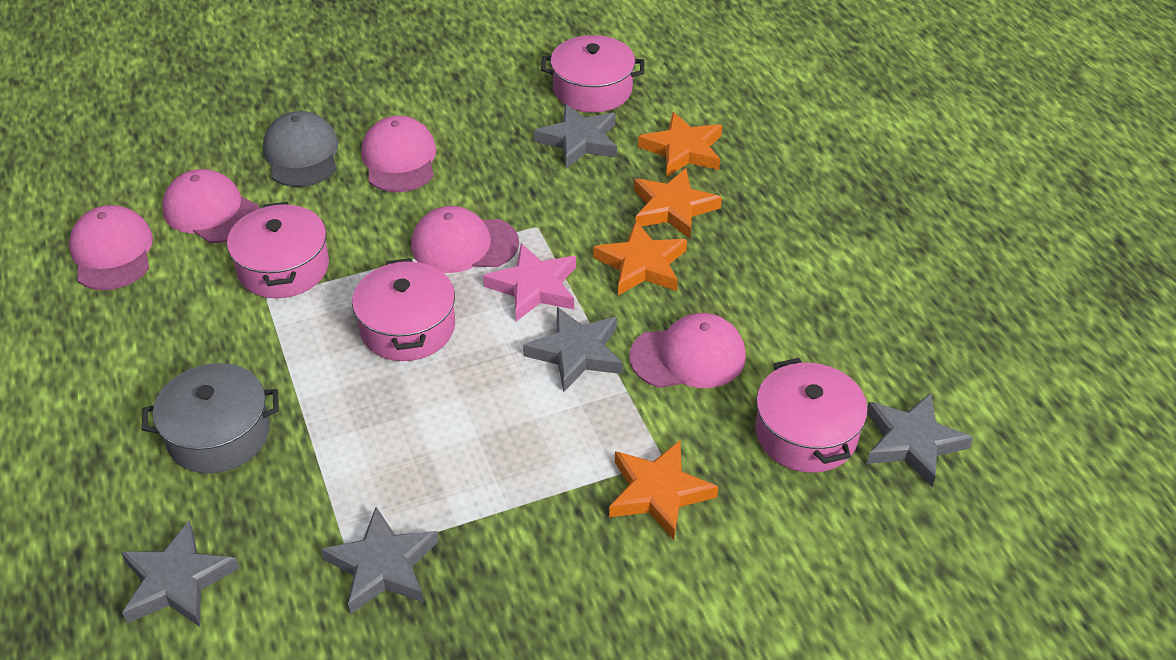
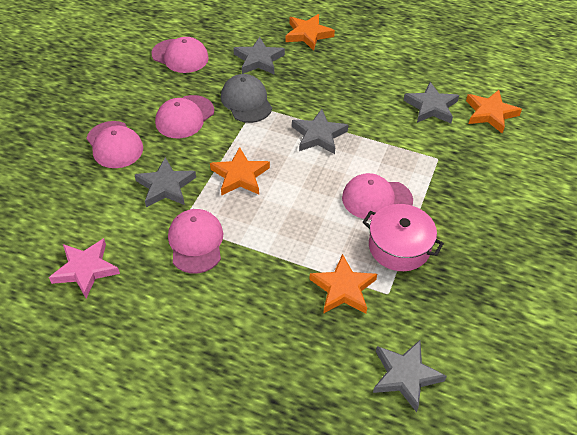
grey pot: [142,363,279,473] = 1 -> none = 0
pink pot: [227,202,329,298] [352,258,455,361] [541,35,645,113] [755,358,868,473] = 4 -> [363,204,444,271] = 1

